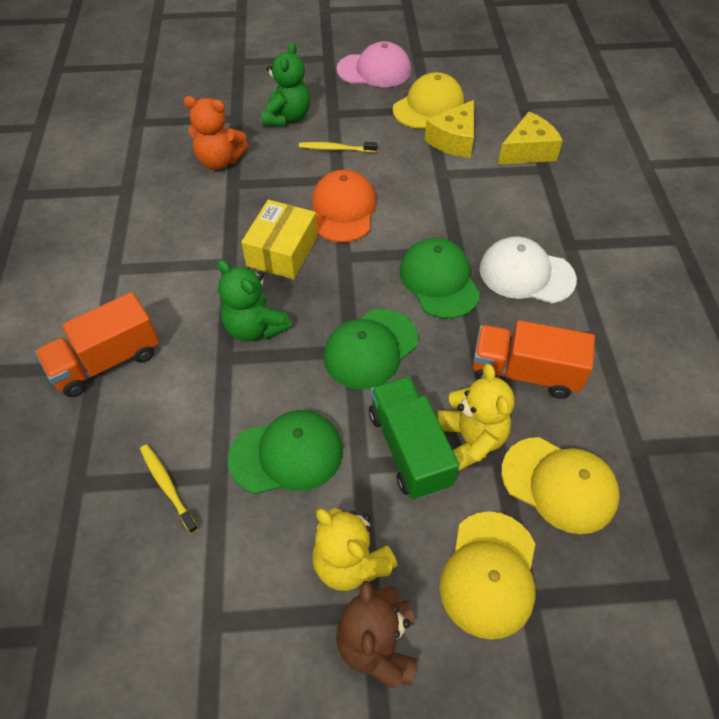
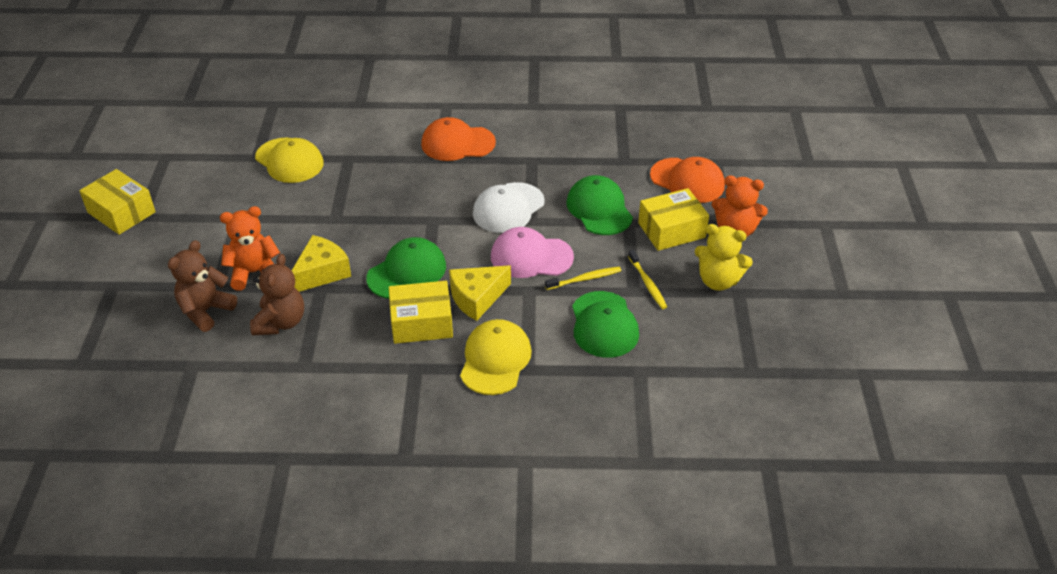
brown teddy bear: [336,581,417,688] = 1 -> [168,240,237,332] [250,254,304,335] = 2
green teddy bear: [217,260,292,341] [262,42,310,126] = 2 -> none = 0
green truck: [369,376,459,500] = 1 -> none = 0
orange cap: [311,170,377,242] = 1 -> [421,117,496,161] [650,157,725,203] = 2
orange teddy bear: [183,96,248,170] = 1 -> [220,206,280,291] [712,175,768,237] = 2
orange truck: [35,292,159,397] [473,320,595,399] = 2 -> none = 0
yellow box: [241,200,318,279] = 1 -> [79,169,156,235] [389,281,453,344] [638,188,709,251] = 3
yellow cap: [393,72,464,129] [439,511,535,640] [501,437,620,534] = 3 -> [255,138,324,183] [460,319,532,395] = 2
yellow teddy bear: [312,508,398,591] [437,364,515,471] = 2 -> [695,224,753,291] = 1

